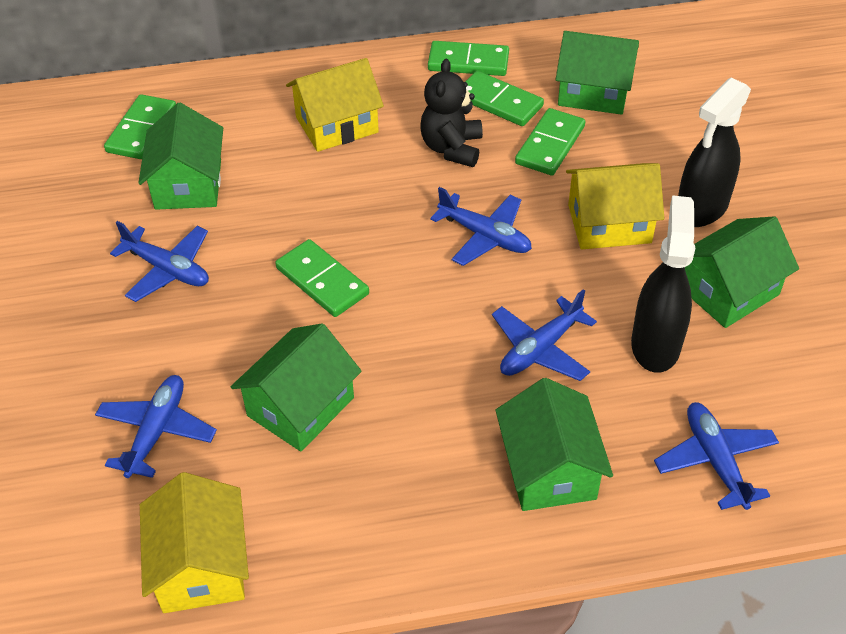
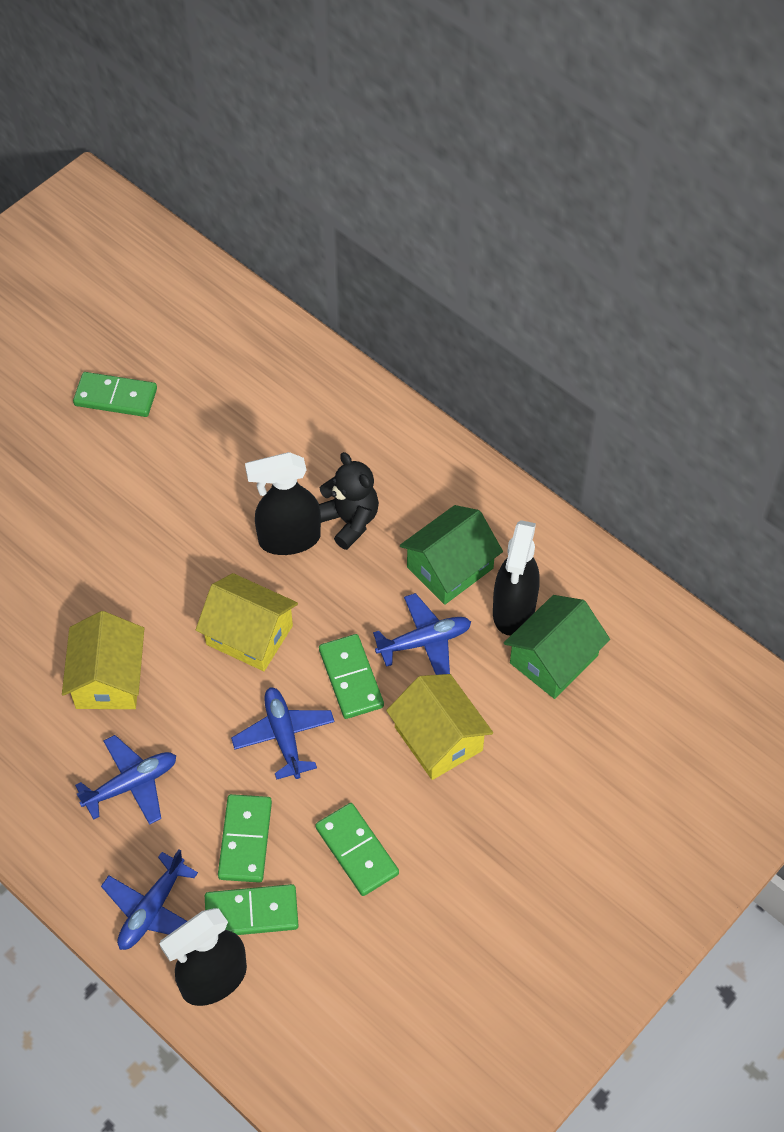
black spray bottle: [631,195,695,373] [678,77,751,227] = 2 -> [159,908,247,1006] [245,452,321,555] [493,520,539,635] = 3
blue plane: [95,375,217,478] [110,221,209,302] [430,187,532,266] [492,289,597,381] [654,402,779,510] = 5 -> [75,735,176,825] [101,849,198,950] [231,687,335,780] [373,593,471,675] = 4
green house: [138,103,223,210] [231,323,362,452] [495,378,613,511] [556,31,639,115] [685,216,799,328] = 5 -> [400,505,503,605] [504,595,610,699] = 2

